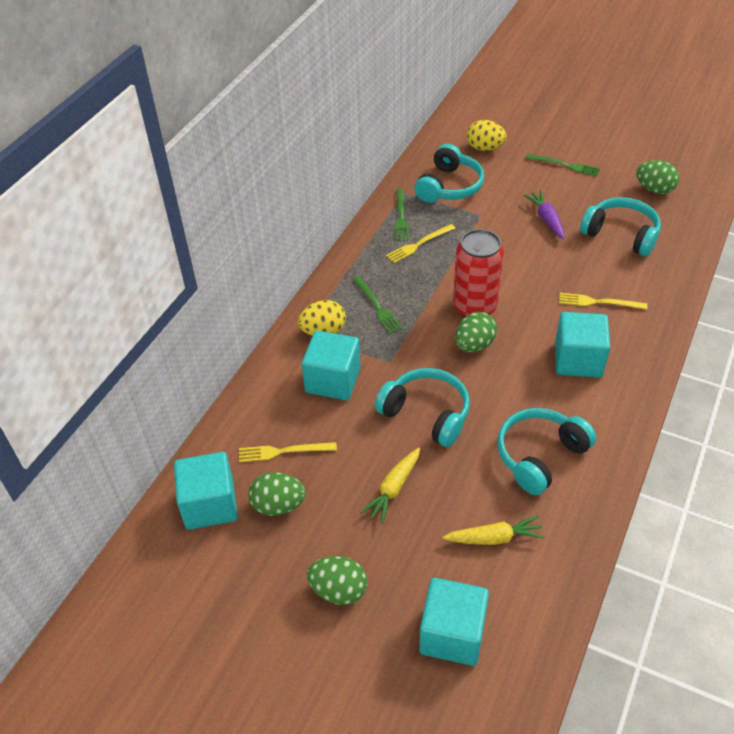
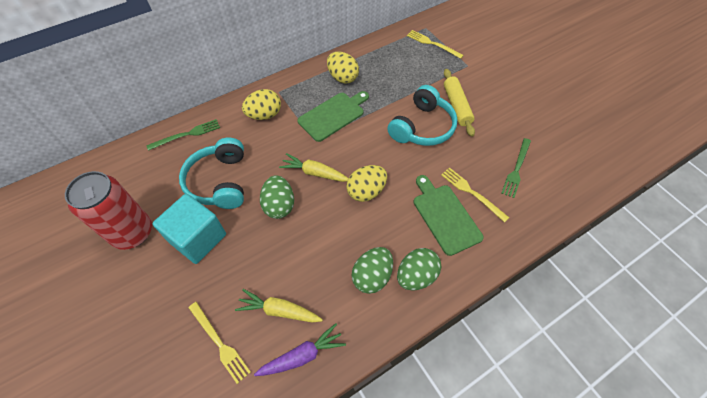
green cutting board: none = 0 -> [297,91,369,142] [413,175,484,256] = 2
green egg: [248,472,306,516] [307,556,368,605] [455,312,497,352] [636,160,679,194] = 4 -> [260,175,294,219] [351,247,393,294] [397,248,441,291] = 3
green fork: [353,276,403,334] [395,189,409,241] [526,154,600,176] = 3 -> [146,119,220,151] [501,138,531,198] = 2
turquoise cube: [174,452,238,530] [302,330,361,400] [419,578,489,666] [555,312,610,378] = 4 -> [153,194,226,264] = 1
turquoise headphones: [375,368,470,447] [414,144,484,203] [497,408,596,495] [580,197,661,256] = 4 -> [179,138,244,209] [387,85,457,146] = 2
yellow egg: [298,300,346,336] [467,120,507,151] = 2 -> [242,89,281,120] [327,51,359,84] [346,165,387,202] = 3
yellow rolling pin: none = 0 -> [444,69,475,137] = 1

